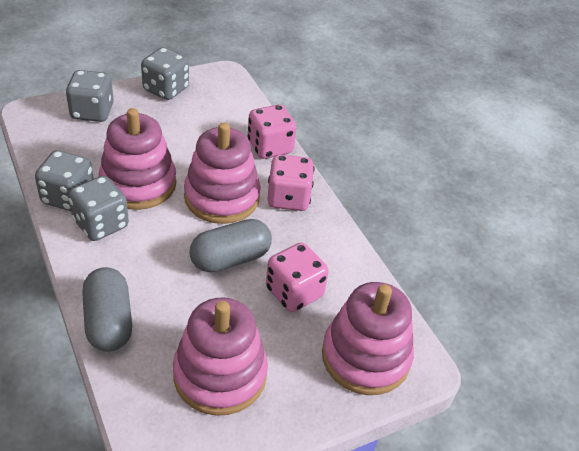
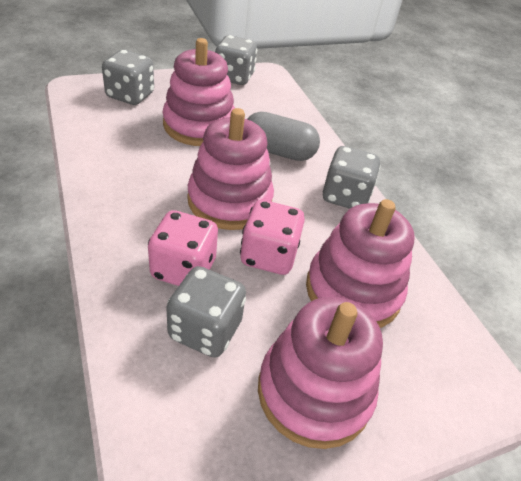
grey capsule: [82,267,132,352] [189,219,272,272] = 2 -> [248,112,320,161] = 1
pink dice: [247,105,297,159] [266,243,329,312] [267,154,315,211] = 3 -> [148,210,218,286] [240,200,305,275] = 2

